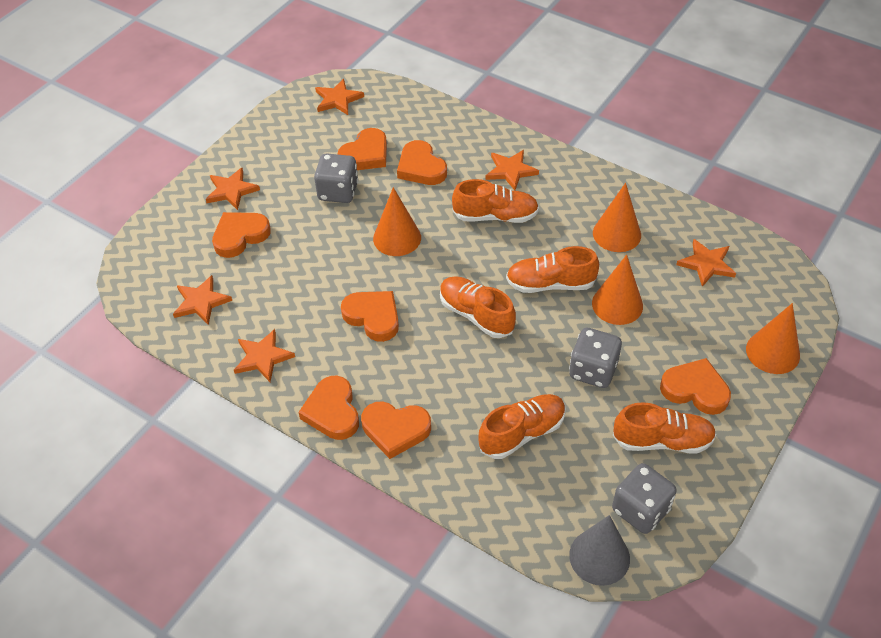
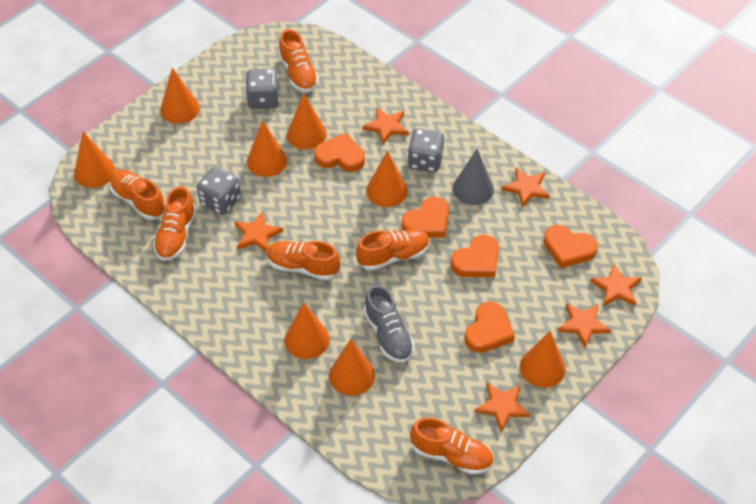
grey shoe: none = 0 -> [364,285,414,363] = 1
orange cone: [373,187,421,256] [592,255,643,325] [593,183,641,252] [746,303,800,374] = 4 -> [74,132,115,188] [160,68,200,124] [247,120,287,177] [285,302,330,359] [287,94,327,150] [329,339,375,396] [366,151,408,207] [520,331,566,388] = 8
orange heart: [212,212,271,258] [298,376,359,440] [338,128,387,170] [341,291,399,342] [361,401,431,459] [397,140,447,185] [660,358,731,415] = 7 -> [314,133,365,172] [402,197,449,238] [450,235,499,277] [464,302,515,353] [543,225,598,268] = 5
orange shoe: [440,276,516,338] [452,179,539,223] [478,394,566,459] [506,246,599,293] [613,402,716,453] = 5 -> [109,169,166,220] [153,186,197,261] [266,241,340,280] [278,29,319,92] [356,229,430,271] [410,417,494,475] = 6

